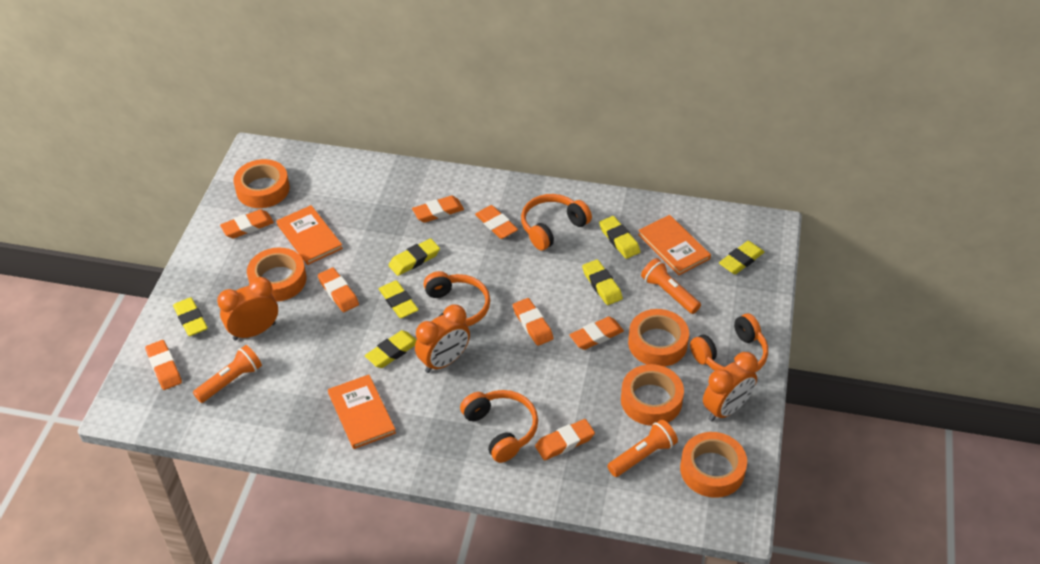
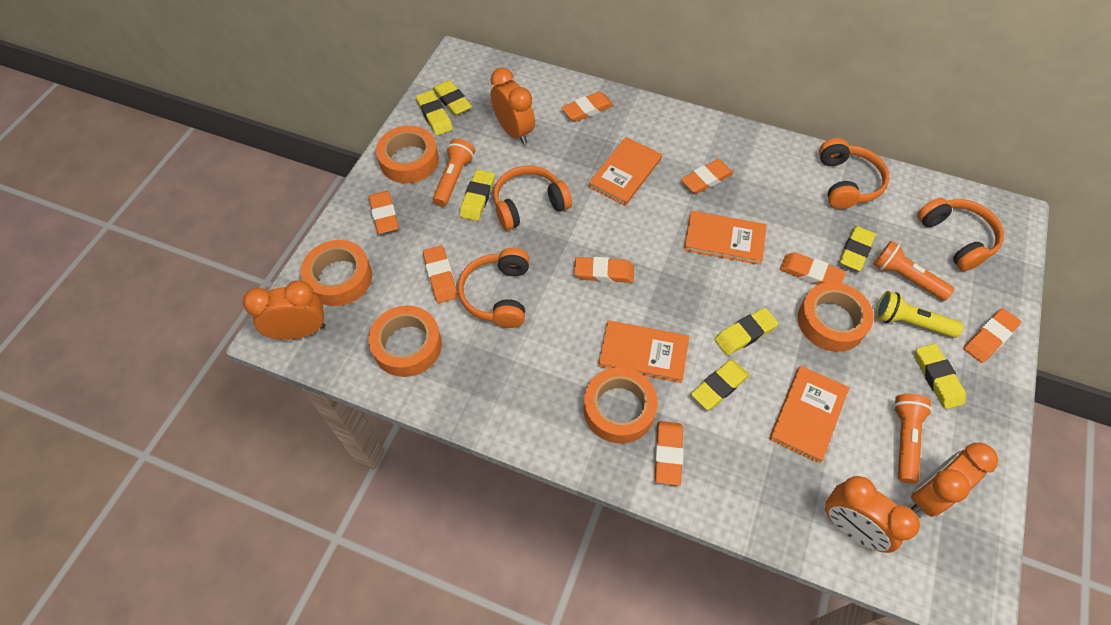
orange book: [277,205,343,265] [328,375,396,449] [638,215,711,275] = 3 -> [588,137,662,206] [598,320,689,383] [684,211,767,265] [769,366,849,463] = 4
orange clock: [217,277,278,341] [415,305,470,373] [703,352,758,422] = 3 -> [243,280,326,340] [490,68,535,145] [825,476,920,553] [911,443,998,517] = 4
yellow flashlight: none = 0 -> [876,291,964,338] = 1

